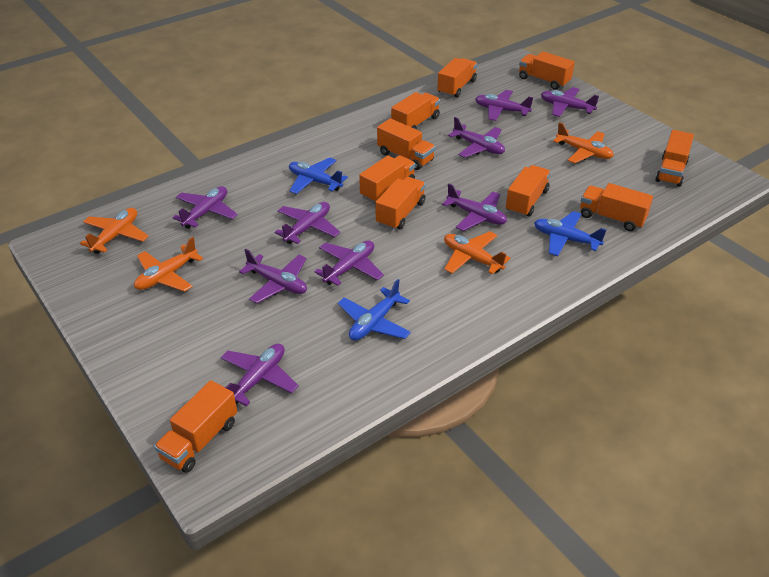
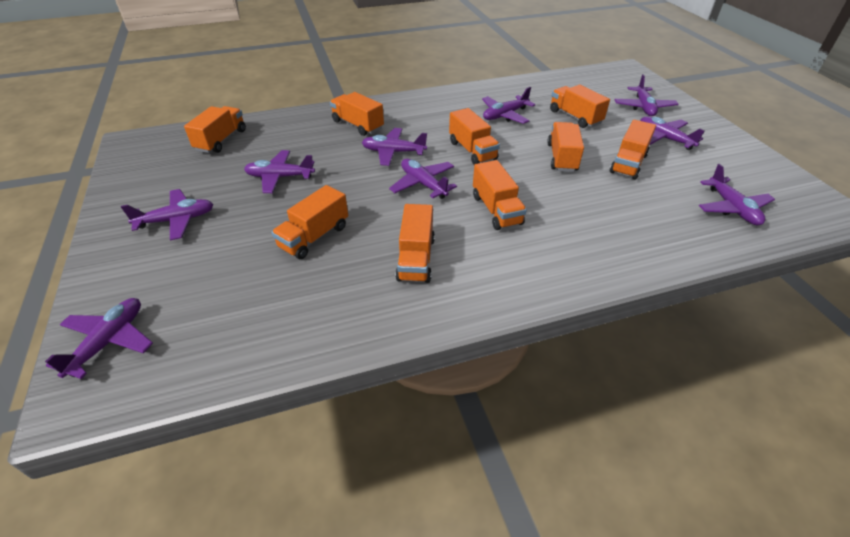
blue plane: [289,157,348,194] [338,279,411,341] [534,211,606,256] = 3 -> none = 0
orange plane: [80,208,149,254] [134,237,203,292] [444,231,510,274] [553,122,614,163] = 4 -> none = 0
orange truck: [154,380,237,473] [359,155,416,203] [376,177,426,230] [377,118,435,170] [391,92,440,130] [437,58,477,98] [506,165,551,217] [519,51,575,90] [580,183,653,231] [655,130,694,187] = 10 -> [184,106,246,153] [272,185,348,259] [330,92,384,136] [395,204,435,283] [449,108,500,165] [473,160,527,230] [547,122,584,172] [550,85,610,128] [610,120,656,179] = 9

